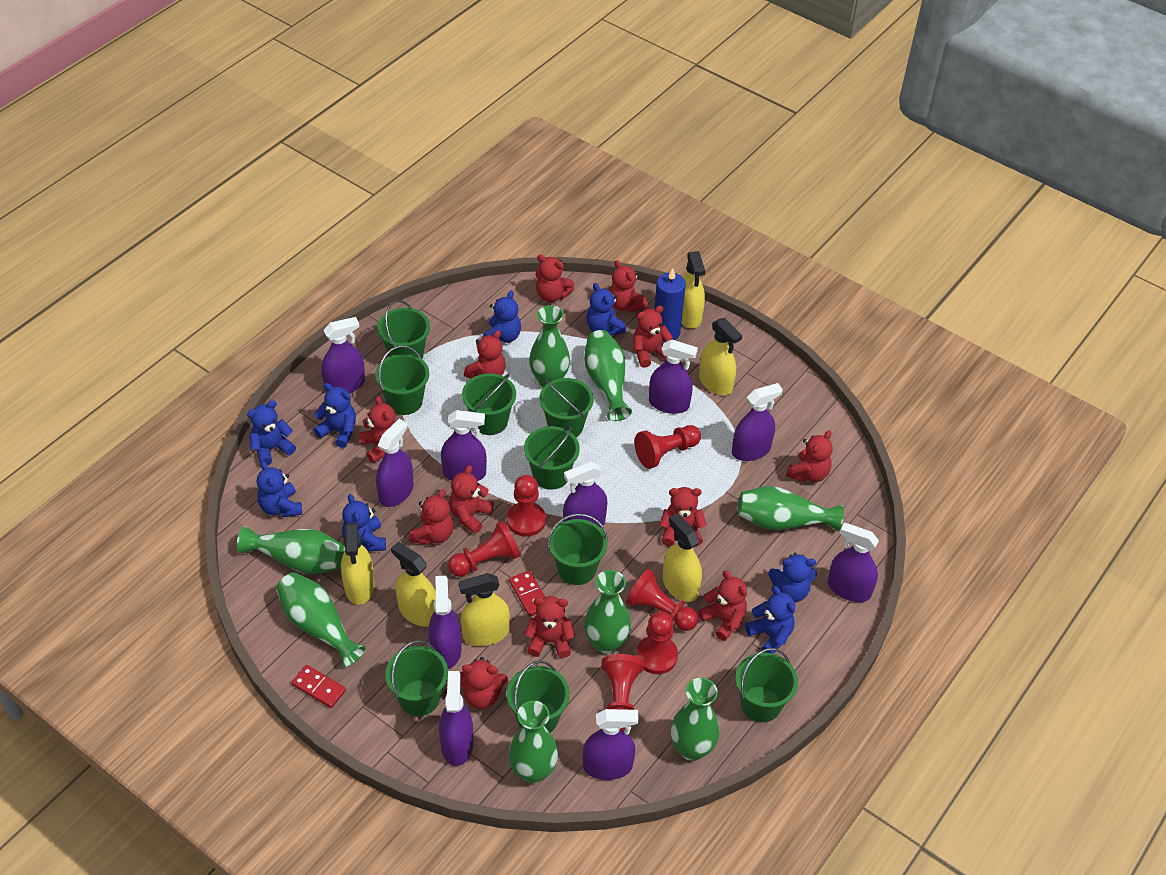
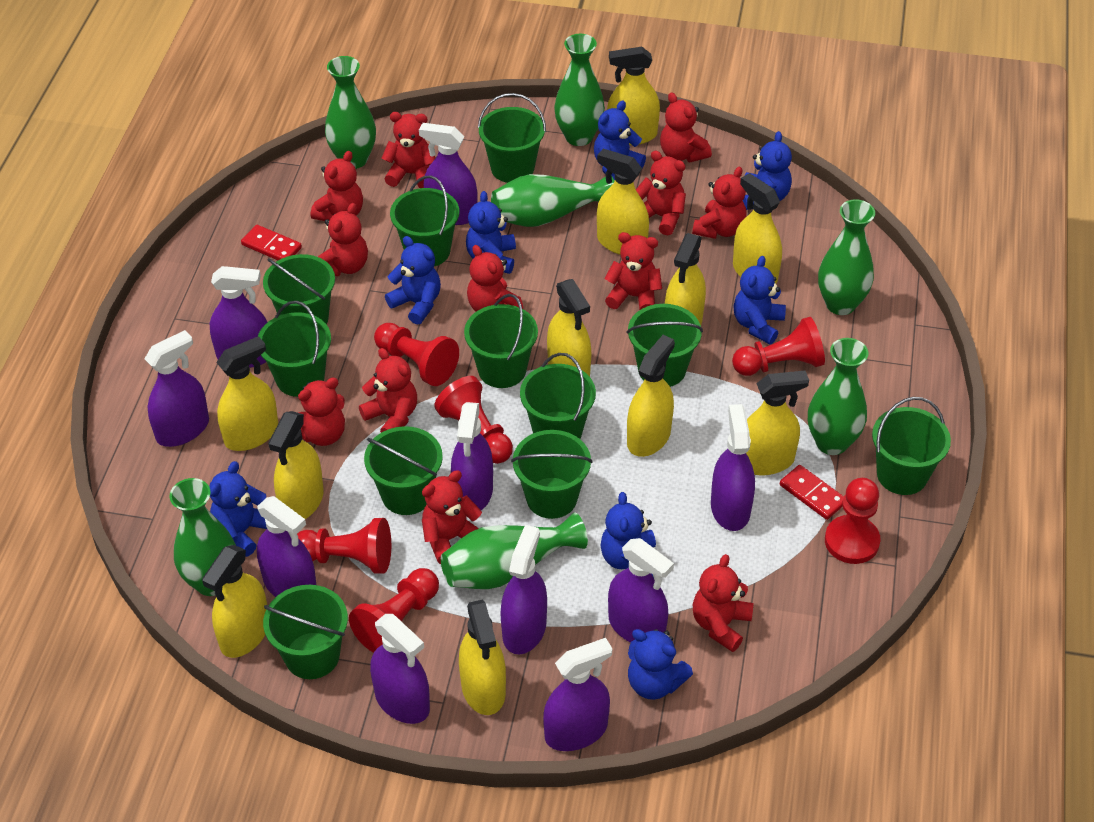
blue candle: [654,268,686,342] = 1 -> none = 0
green bucket: [375,345,429,415] [377,300,430,359] [385,640,448,716] [462,373,516,435] [507,660,570,733] [524,426,580,490] [539,378,594,437] [548,514,608,585] [735,648,798,722] = 9 -> [258,301,331,397] [263,254,335,325] [263,585,348,679] [364,426,443,515] [390,175,459,266] [464,294,538,388] [478,93,546,183] [511,430,592,519] [520,353,596,439] [627,304,703,387] [872,397,951,495] = 11
green vase: [237,526,345,574] [276,572,366,667] [508,701,558,784] [529,305,570,387] [584,330,632,421] [584,570,631,654] [670,678,720,761] [737,486,844,531] = 8 -> [170,478,236,596] [325,56,376,169] [441,512,588,589] [491,174,614,227] [554,34,605,146] [808,338,868,455] [818,199,875,315] = 7
yellow spray bottle: [341,523,375,605] [391,542,436,627] [459,573,510,646] [663,513,702,602] [681,251,705,328] [699,318,742,395] = 6 -> [202,545,267,658] [216,336,278,451] [268,411,324,519] [459,599,506,715] [547,279,591,377] [597,149,649,255] [607,47,660,145] [627,335,675,457] [665,233,706,325] [733,173,782,284] [746,371,809,475] = 11

